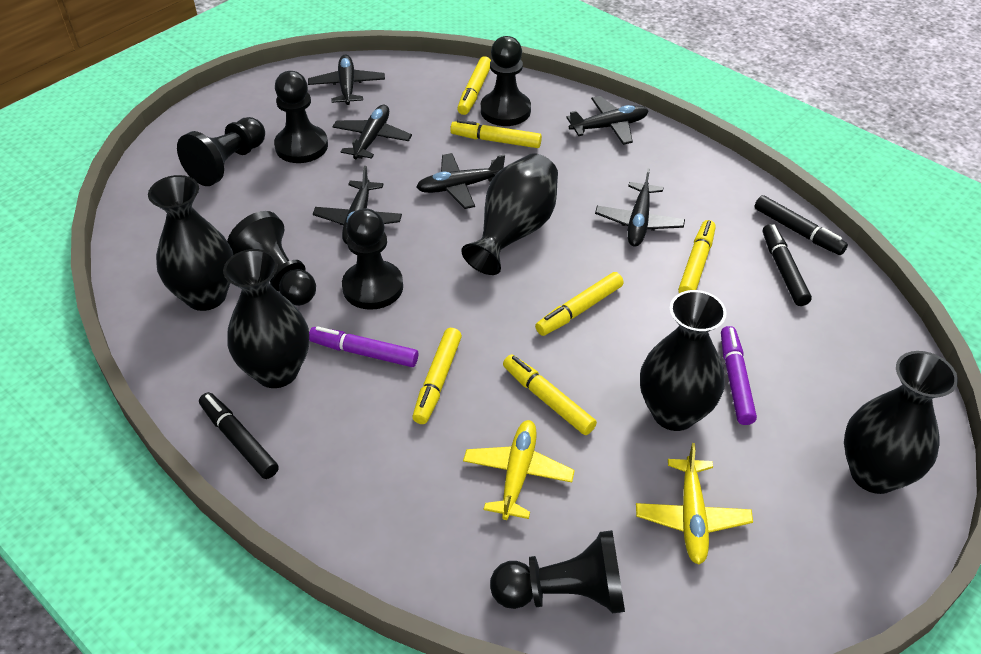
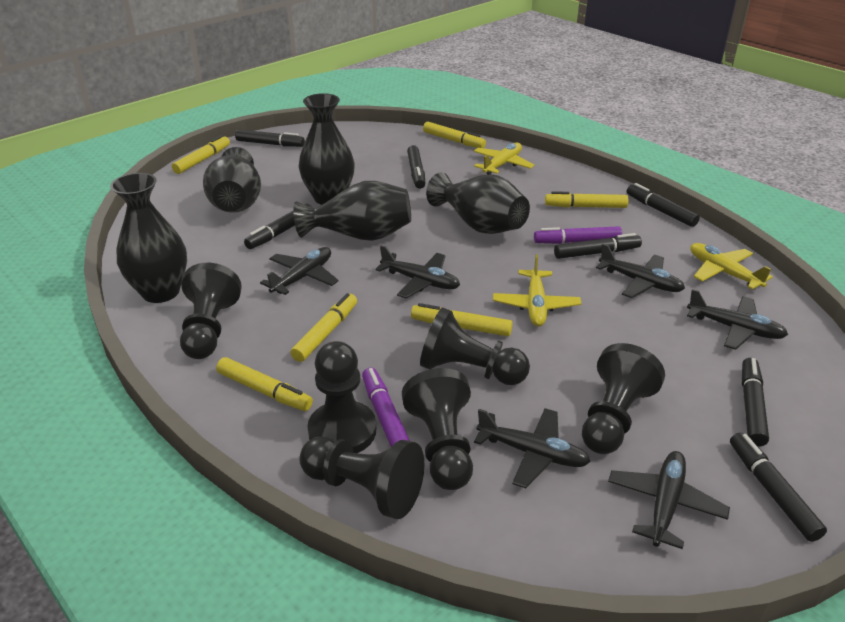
black marker: [199,392,279,479] [754,195,848,255] [763,224,812,306] = 3 -> [235,129,305,147] [244,203,313,249] [407,145,425,189] [554,233,642,259] [627,183,700,227] [730,432,827,542] [742,358,769,447] = 7
yellow plane: [463,420,575,520] [636,443,753,565] = 2 -> [474,142,535,175] [493,254,581,327] [690,243,773,289] = 3

